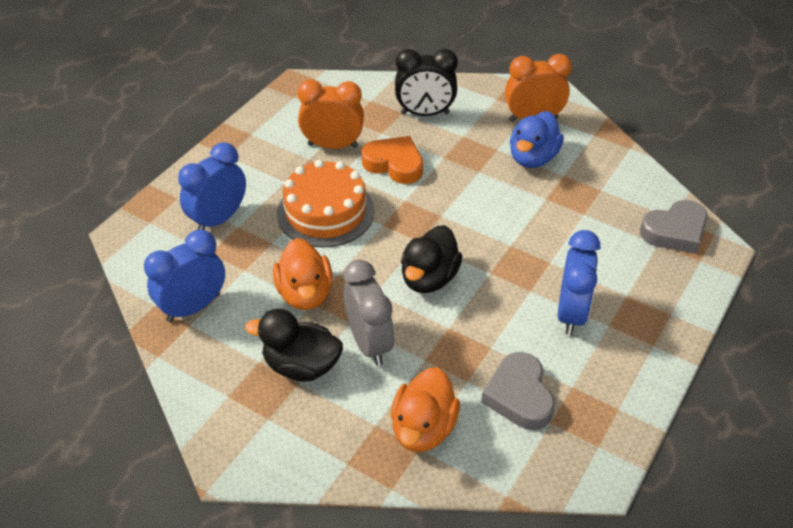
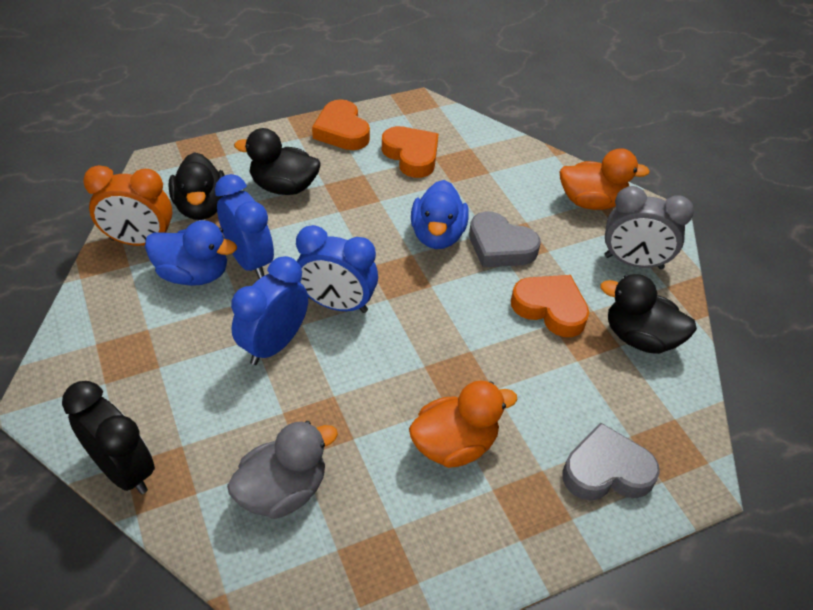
black duck: [245,309,343,382] [401,225,462,293] = 2 -> [168,152,226,220] [234,128,320,195] [600,274,697,354] = 3
blue duck: [510,111,564,168] = 1 -> [145,220,237,286] [411,180,469,249] = 2
grey duck: none = 0 -> [227,421,338,519] = 1
orange cake: [277,160,375,248] = 1 -> none = 0
orange clock: [298,79,364,149] [505,54,572,122] = 2 -> [83,165,173,246] = 1
orange heart: [362,136,423,184] = 1 -> [312,99,370,150] [382,126,439,178] [511,275,589,337] = 3

